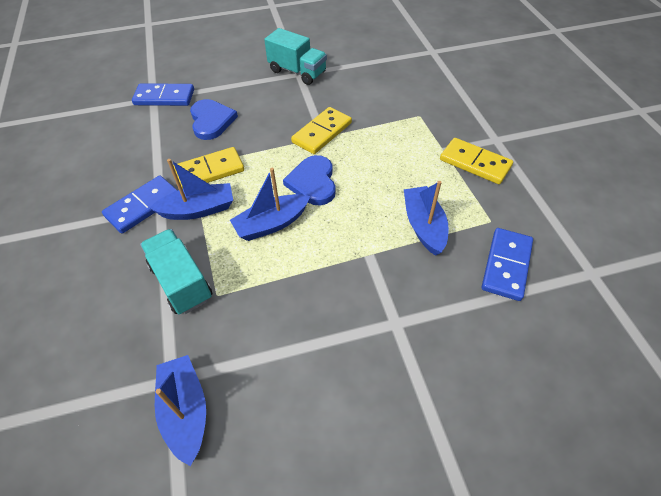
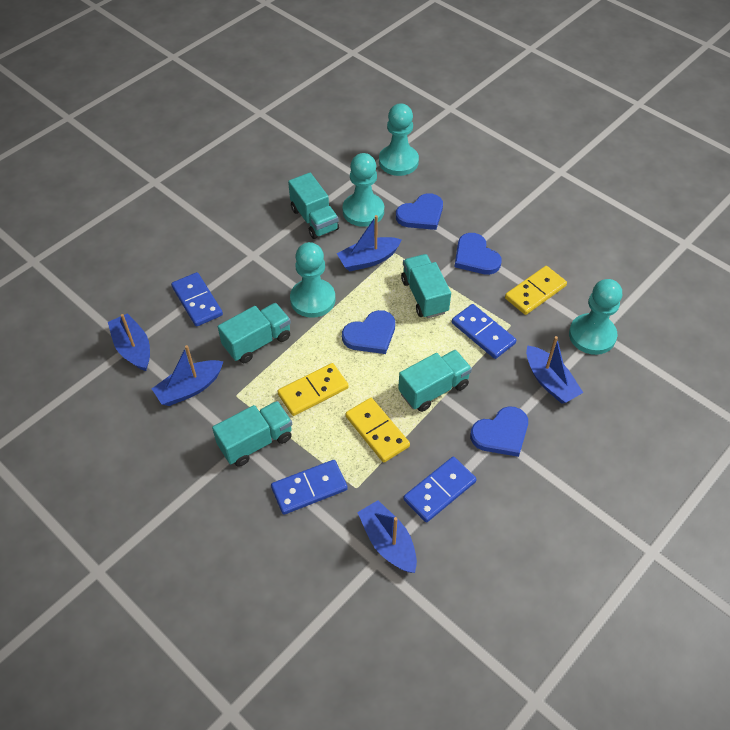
blue boat: [150,159,233,220] [155,355,206,466] [230,168,310,241] [404,181,449,256] = 4 -> [108,313,150,371] [152,345,224,406] [337,215,402,272] [357,500,417,573] [526,336,583,404] = 5
blue domino: [102,176,178,234] [132,83,194,106] [482,228,533,301] = 3 -> [171,272,223,327] [271,460,348,515] [403,457,477,522] [452,304,516,359] = 4
blue heart: [190,99,238,140] [283,155,336,205] = 2 -> [342,310,395,354] [396,193,443,230] [454,233,502,275] [470,406,528,457] = 4
turquoise pawn: none = 0 -> [290,242,336,318] [343,153,384,227] [379,103,419,176] [569,279,622,355] = 4
turquoise truck: [140,229,212,314] [264,28,327,85] = 2 -> [212,401,292,467] [218,303,291,363] [288,173,339,239] [398,350,472,412] [401,254,451,319] = 5

